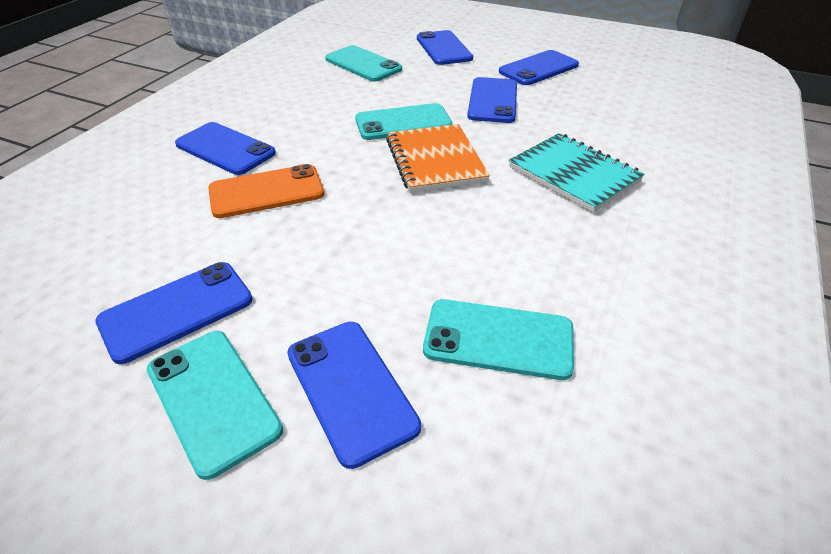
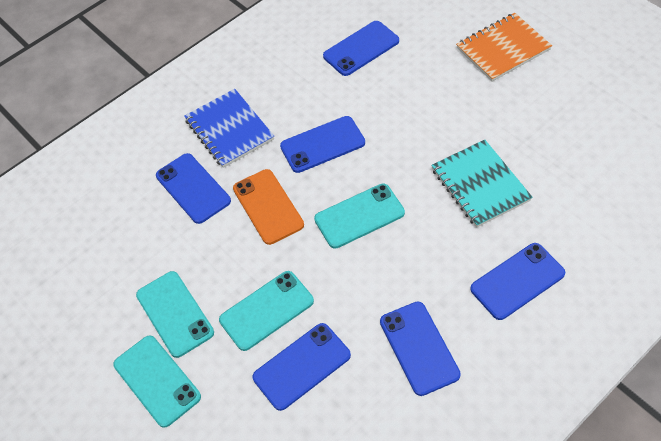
blue notebook: none = 0 -> [184,89,274,168] = 1

